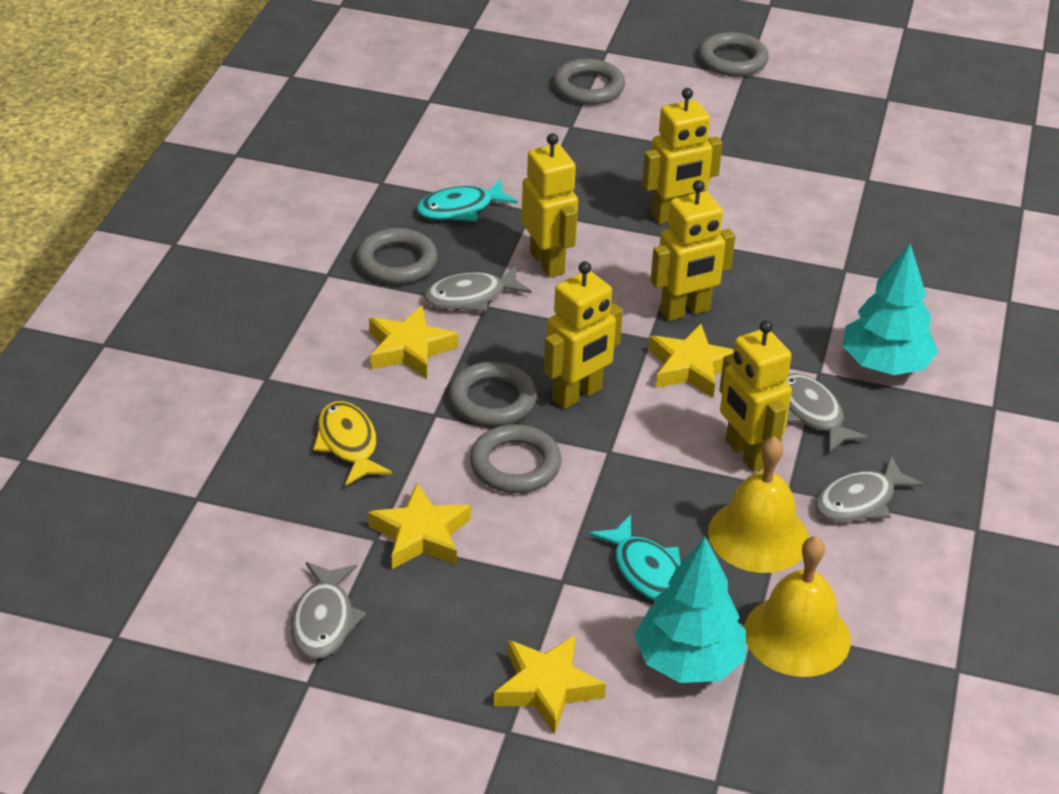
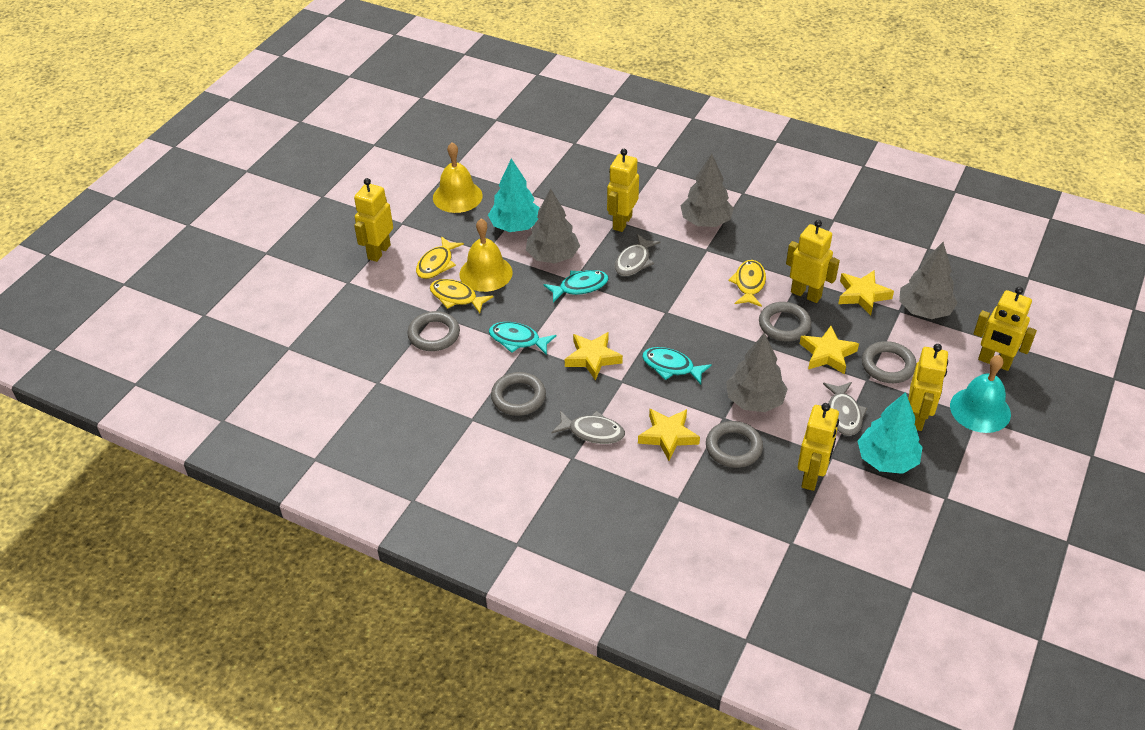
grey fish: [291,562,366,659] [424,265,531,312] [786,373,868,453] [815,456,924,522] = 4 -> [552,411,625,444] [615,234,660,276] [823,382,867,436] = 3
grey tree: none = 0 -> [526,188,580,263] [681,154,734,227] [726,332,788,412] [899,242,958,319] = 4
turquoise bell: none = 0 -> [950,355,1011,433] = 1
turquoise fish: [416,179,518,222] [589,515,681,600] = 2 -> [489,322,557,355] [543,270,609,302] [642,347,712,384] = 3
yellow fish: [313,401,392,486] = 1 -> [416,236,464,279] [430,279,493,313] [728,260,766,307] = 3
yellow robot: [521,133,578,278] [544,261,623,409] [642,88,723,224] [650,180,735,321] [719,320,792,472] = 5 -> [354,178,393,262] [607,149,639,232] [786,220,840,303] [798,403,839,491] [908,344,948,431] [974,287,1037,371] = 6

